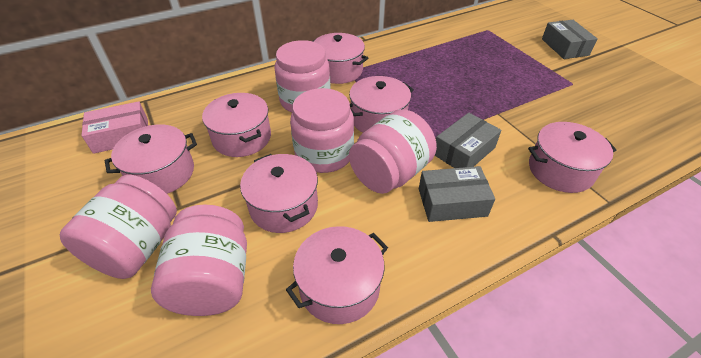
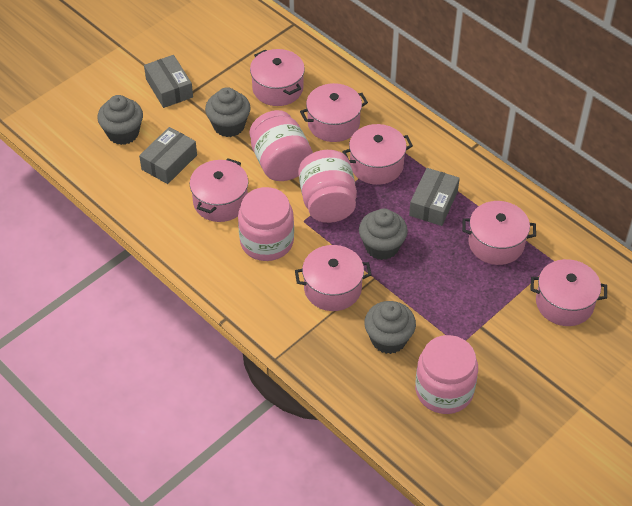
grey cupcake: none = 0 -> [97,95,143,145] [205,87,251,137] [359,209,408,260] [364,301,416,354] = 4
pink box: [81,101,148,154] = 1 -> none = 0
pink jar: [60,175,177,279] [151,204,247,316] [274,40,331,112] [290,88,354,173] [349,109,437,194] = 5 -> [238,187,294,261] [249,110,313,181] [298,150,357,223] [415,335,478,414] = 4

